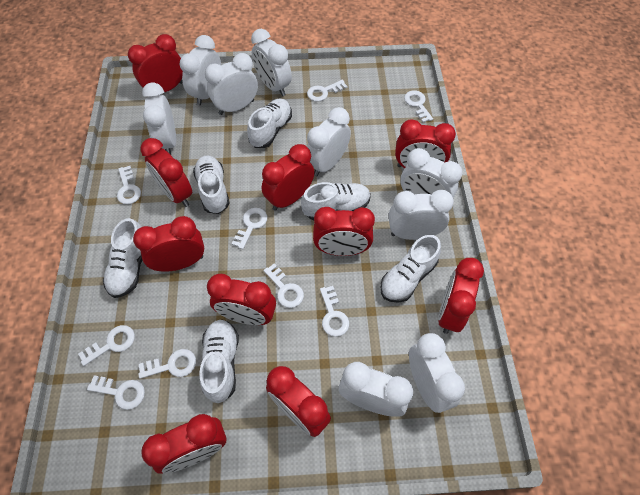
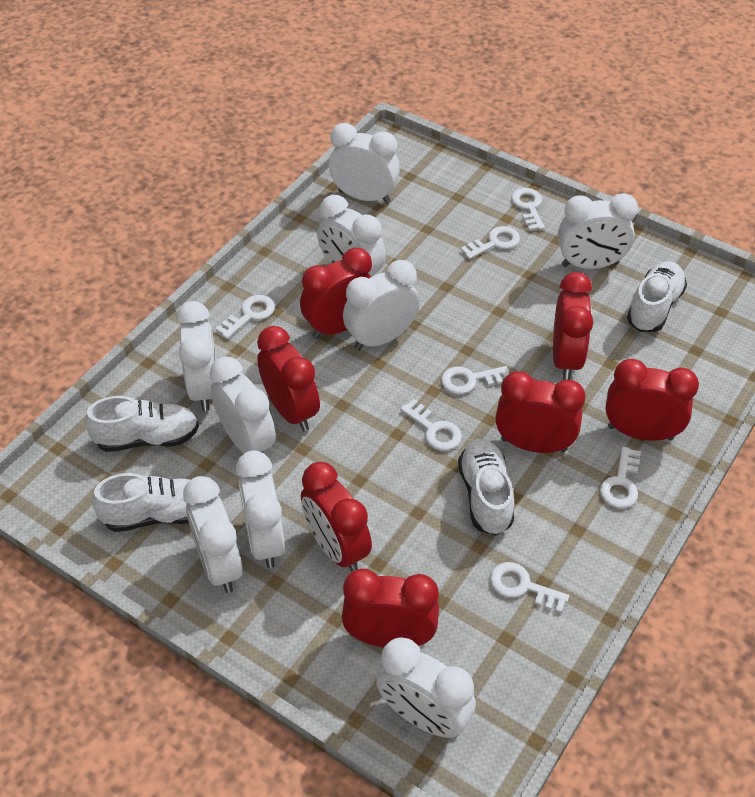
red clock: [128,34,183,92] [133,216,204,272] [140,138,192,207] [141,414,226,474] [207,274,276,325] [262,144,314,211] [266,366,331,437] [313,207,375,256] [395,119,456,168] [438,258,484,334] = 10 -> [257,326,320,432] [300,248,372,339] [301,462,372,572] [342,569,439,647] [495,371,586,453] [553,272,593,380] [605,359,699,441] = 7
white key: [78,325,135,366] [87,375,145,410] [117,166,141,204] [138,349,196,379] [232,208,267,249] [263,263,304,308] [307,80,347,102] [320,286,349,337] [404,90,433,123] = 9 -> [215,295,275,339] [400,399,462,451] [441,366,509,394] [460,226,520,259] [490,562,569,613] [511,188,545,231] [600,447,641,508] = 7
white shoe: [103,218,142,298] [193,156,230,214] [199,320,239,403] [247,99,292,148] [301,182,371,220] [380,235,441,303] = 6 -> [85,396,199,452] [92,473,190,532] [458,439,514,535] [627,261,687,332] = 4

